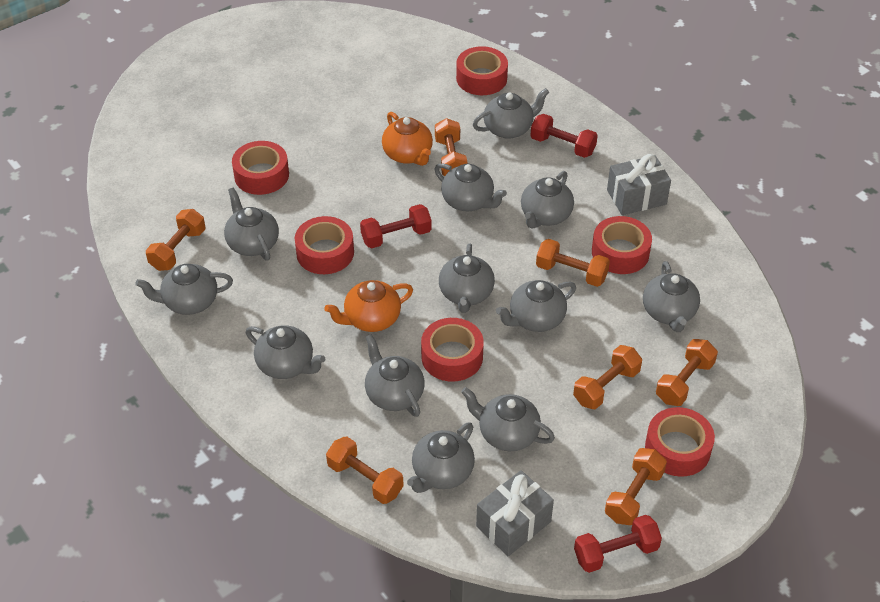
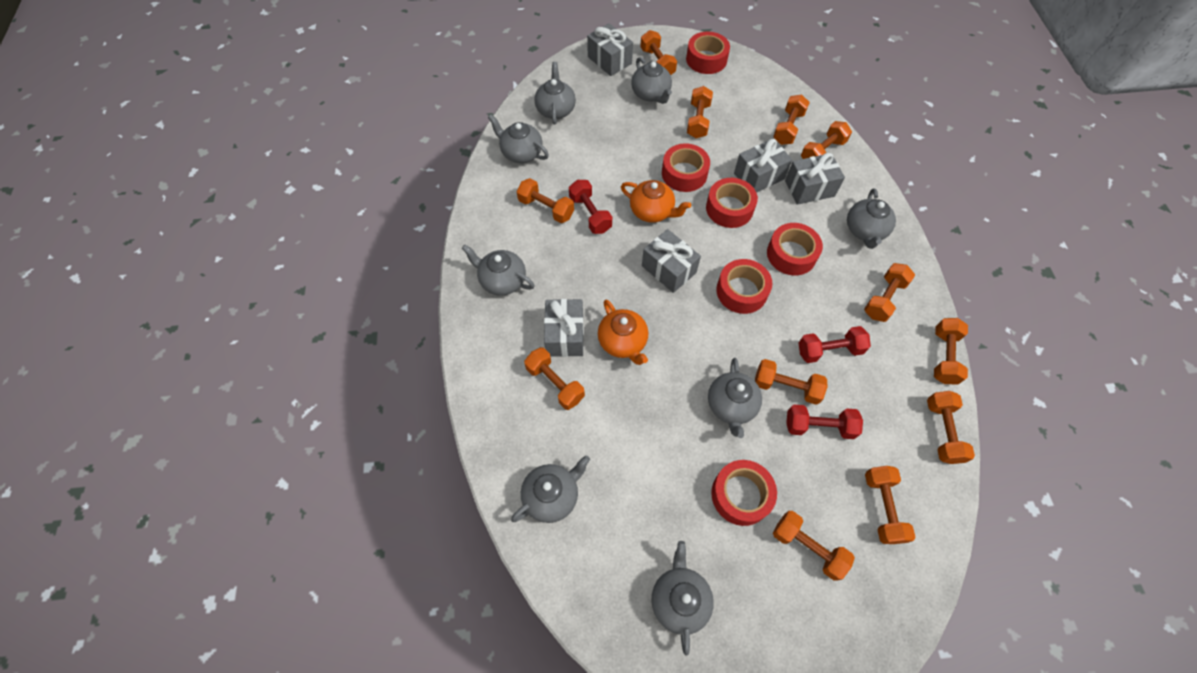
grey gift: [476,470,554,556] [607,154,671,215] = 2 -> [544,299,584,357] [587,23,633,76] [642,229,701,293] [734,139,792,193] [785,153,845,205] = 5
grey teapot: [135,264,233,315] [224,187,279,261] [246,325,326,379] [365,334,425,417] [407,422,475,493] [434,163,507,211] [439,243,495,313] [461,387,555,451] [473,88,549,139] [496,280,576,332] [521,171,574,229] [643,261,700,332] = 12 -> [462,245,535,296] [488,114,549,163] [511,455,590,523] [534,62,576,125] [631,57,672,104] [651,541,714,655] [708,358,762,438] [847,188,896,249] = 8
orange dumbbell: [146,209,205,271] [326,437,404,504] [435,118,468,176] [536,239,610,287] [573,345,642,409] [605,448,667,525] [656,339,718,406] = 7 -> [516,178,574,223] [524,347,585,410] [640,30,677,75] [687,86,713,138] [755,359,828,405] [773,95,810,145] [773,511,855,581] [801,121,852,159] [864,263,915,322] [865,466,915,544] [927,391,975,464] [934,318,968,384] = 12

